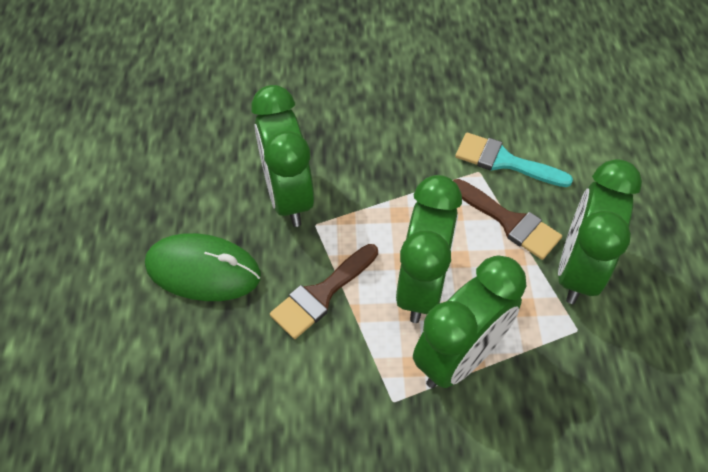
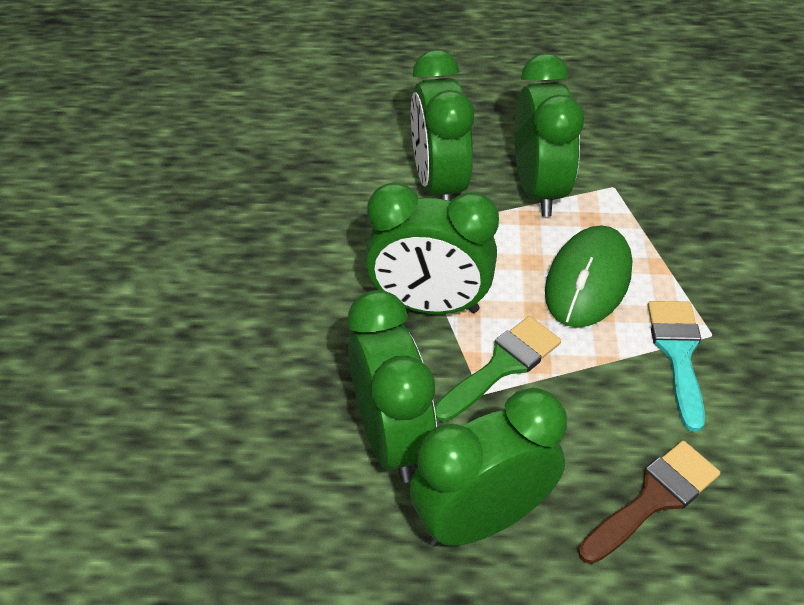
brown brush: [270,244,378,339] [453,179,562,260] = 2 -> [578,441,720,564] = 1
green brush: none = 0 -> [434,316,561,422] = 1
green clock: [251,85,314,227] [396,175,462,323] [413,255,526,388] [558,159,642,304] = 4 -> [348,290,437,483] [365,182,499,314] [410,388,567,546] [411,49,474,201] [515,53,584,217] = 5

